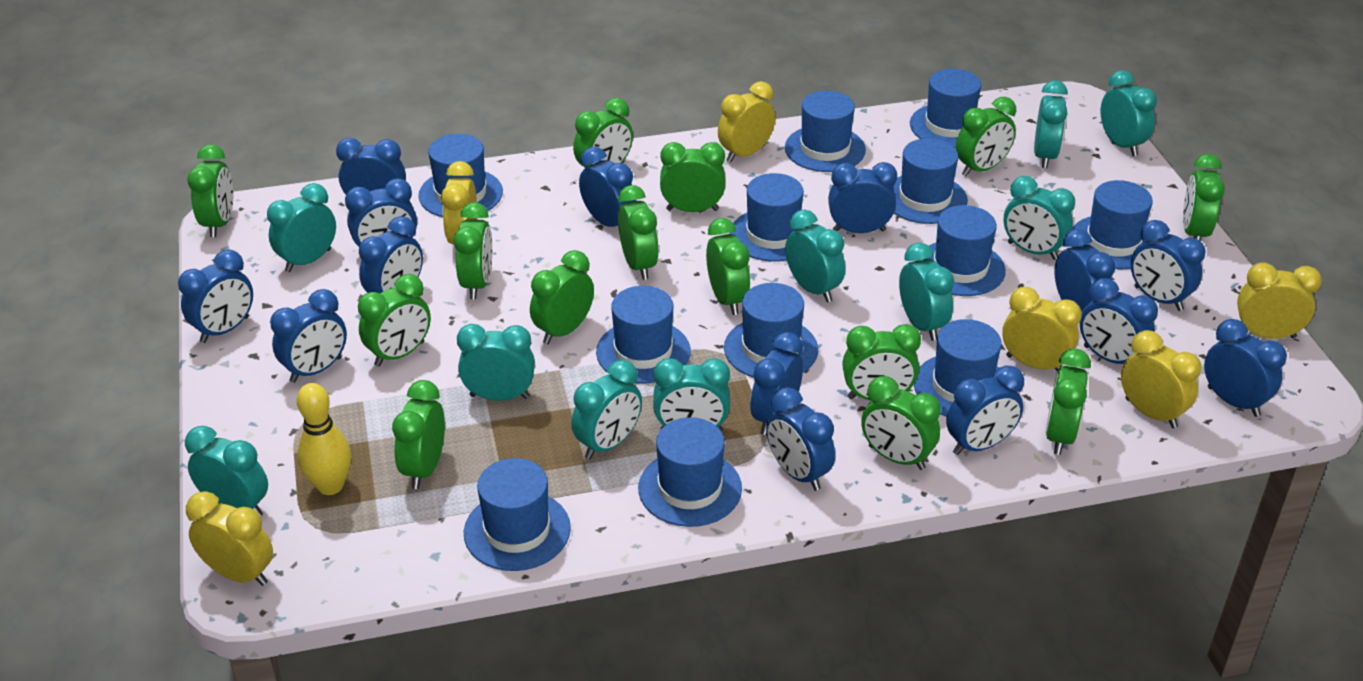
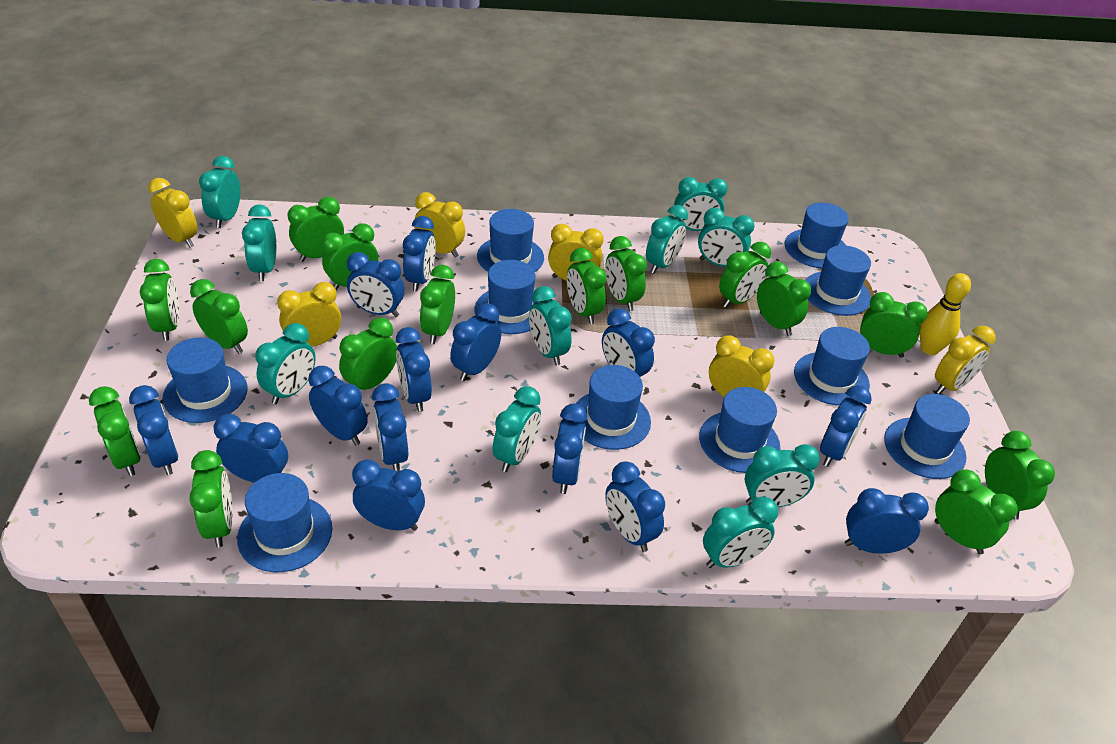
blue hat: [419,134,503,217] [464,458,571,571] [596,286,691,384] [638,417,742,527] [724,283,818,378] [730,173,804,262] [785,91,866,172] [893,138,968,224] [910,69,981,148] [914,319,1002,417] [916,205,1006,296] [1072,180,1153,269] = 12 -> [162,338,248,423] [237,473,332,572] [474,260,539,334] [477,209,544,272] [576,365,651,450] [699,387,780,473] [784,203,849,268] [794,327,870,406] [805,245,871,316] [884,394,970,479] = 10
green clock: [187,144,233,237] [358,274,431,367] [392,380,445,489] [454,202,492,299] [530,250,594,344] [573,98,633,168] [618,185,659,280] [660,142,725,212] [706,218,750,315] [842,324,921,400] [861,376,941,470] [956,97,1016,176] [1046,349,1091,455] [1183,154,1225,241] = 14 -> [89,386,141,476] [140,259,179,341] [189,450,233,547] [190,279,248,354] [288,197,344,262] [322,223,378,290] [339,317,397,390] [420,265,455,344] [567,248,607,324] [605,236,647,311] [719,242,771,308] [757,262,811,336] [860,292,928,358] [935,469,1018,554] [985,431,1055,520] = 15

